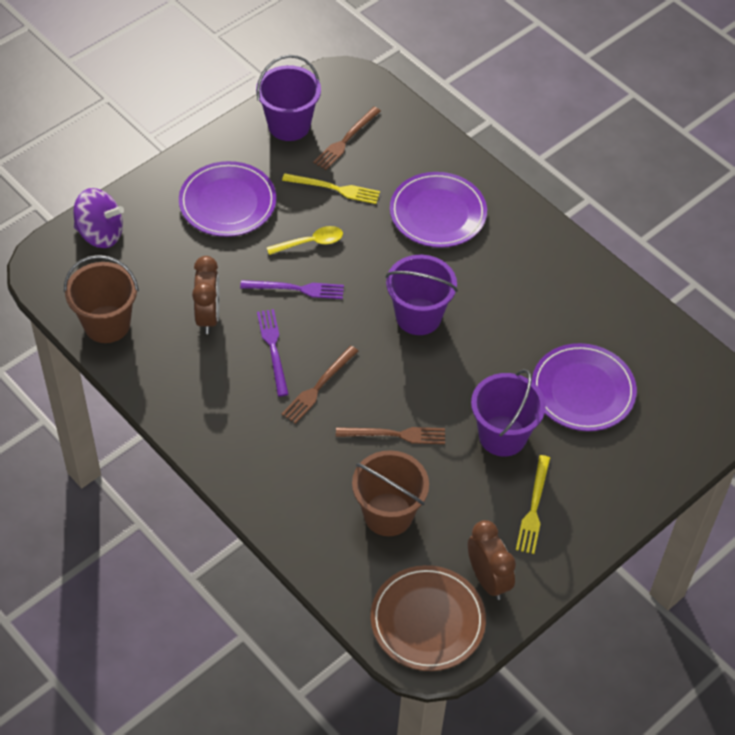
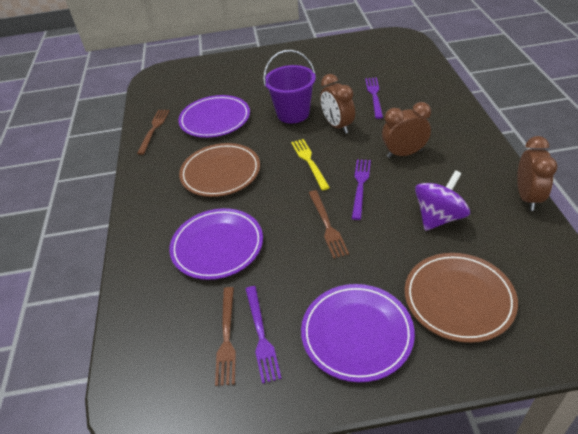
brown bucket: [64,255,139,343] [352,450,429,536] = 2 -> none = 0
brown clock: [192,256,220,334] [468,520,516,600] = 2 -> [320,74,355,134] [382,102,431,158] [517,136,558,211] = 3
brown plate: [371,565,486,671] = 1 -> [179,143,260,197] [405,253,518,343] = 2
purple bucket: [256,55,321,141] [386,255,458,335] [471,369,546,457] = 3 -> [263,50,316,123] = 1
purple fork: [240,280,344,299] [257,309,289,396] = 2 -> [246,286,282,384] [352,159,371,220] [365,78,383,119] = 3
yellow fork: [282,173,380,204] [516,455,550,554] = 2 -> [291,139,330,190] = 1
yellow spoon: [266,226,343,255] = 1 -> none = 0

